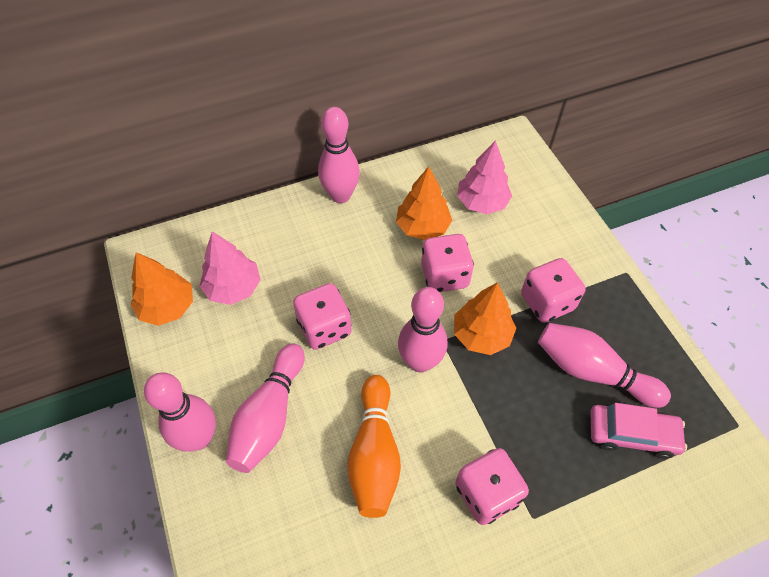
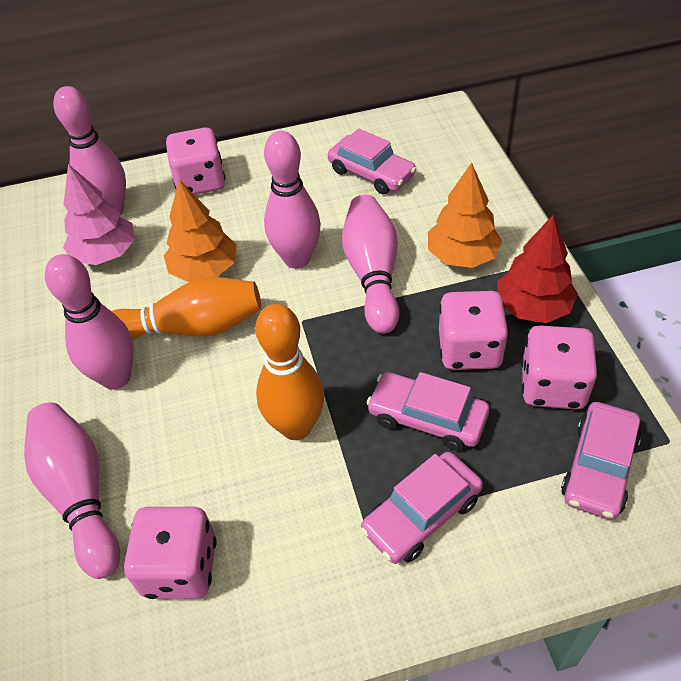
orange bowling pin: [347,375,401,518] = 1 -> [112,277,261,340] [255,304,324,440] = 2
orange tree: [131,252,193,326] [396,166,452,240] [454,282,516,355] = 3 -> [164,179,237,282] [428,163,502,268] = 2
pink car: [590,403,687,459] = 1 -> [328,128,416,194] [361,452,483,564] [366,372,489,451] [561,402,641,520] = 4
pink tree: [200,231,261,305] [457,140,512,214] = 2 -> [63,164,135,265] = 1
red tree: none = 0 -> [497,215,578,323] = 1

